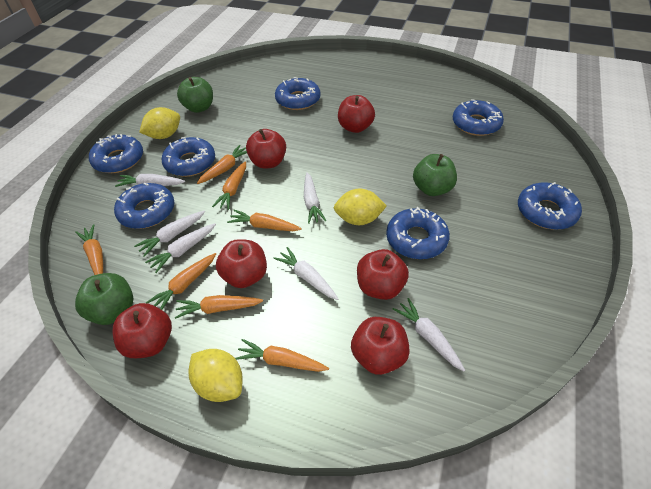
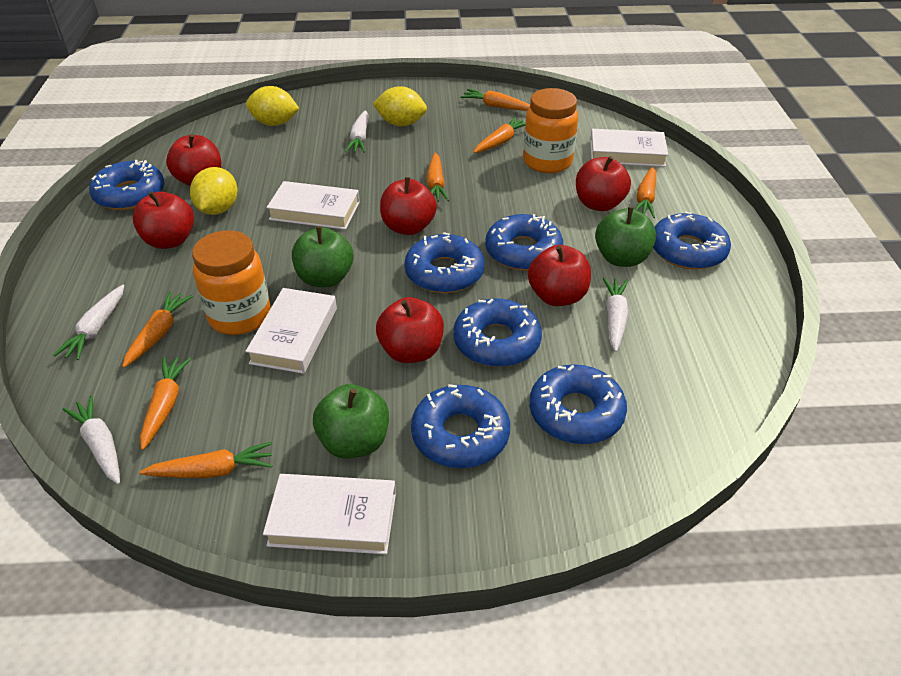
orange jar: none = 0 -> [192,231,271,335] [523,88,578,173] = 2
white book: none = 0 -> [245,288,337,374] [263,474,396,554] [266,181,360,230] [590,129,668,167] = 4
white carrot: [115,174,185,187] [134,211,205,257] [145,223,216,273] [273,247,339,300] [304,172,326,224] [393,298,465,371] = 6 -> [53,285,124,360] [62,395,120,484] [345,110,368,153] [602,277,628,352] = 4

